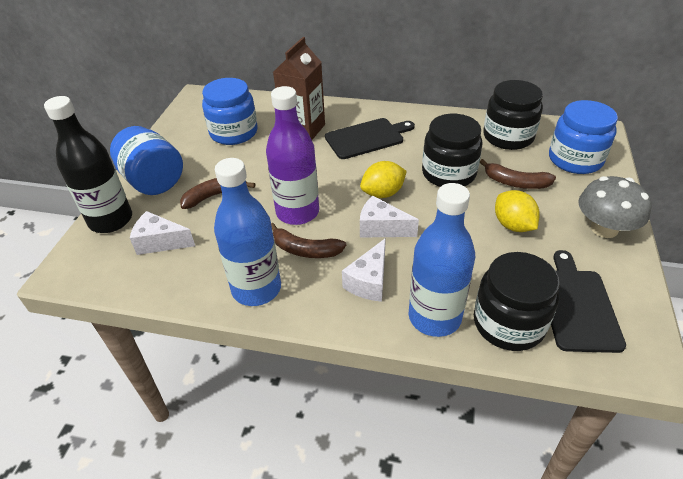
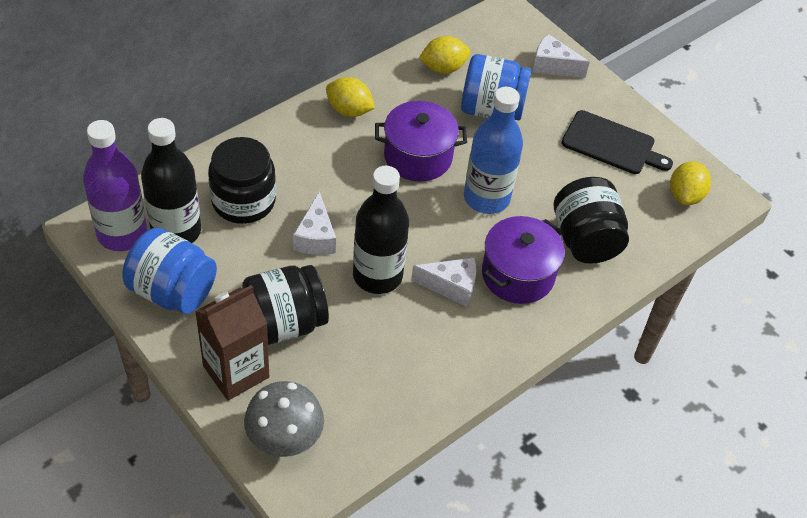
black bottle: [44,96,132,233] = 1 -> [141,118,201,243] [353,166,409,294] = 2
black cutting board: [325,118,415,159] [551,250,626,353] = 2 -> [562,110,673,174] = 1
blue bottle: [214,158,281,306] [409,183,475,337] = 2 -> [464,87,523,214] = 1
blue jar: [110,126,183,195] [202,78,258,145] [549,100,618,174] = 3 -> [122,227,217,314] [461,54,531,120] = 2
brown banana: [180,178,255,209] [271,223,346,258] [480,159,556,189] = 3 -> none = 0
purple pot: none = 0 -> [375,101,467,182] [482,216,565,304] = 2
yellow lemon: [360,161,407,198] [495,190,540,232] = 2 -> [326,77,375,117] [419,36,470,74] [670,161,711,205] = 3

